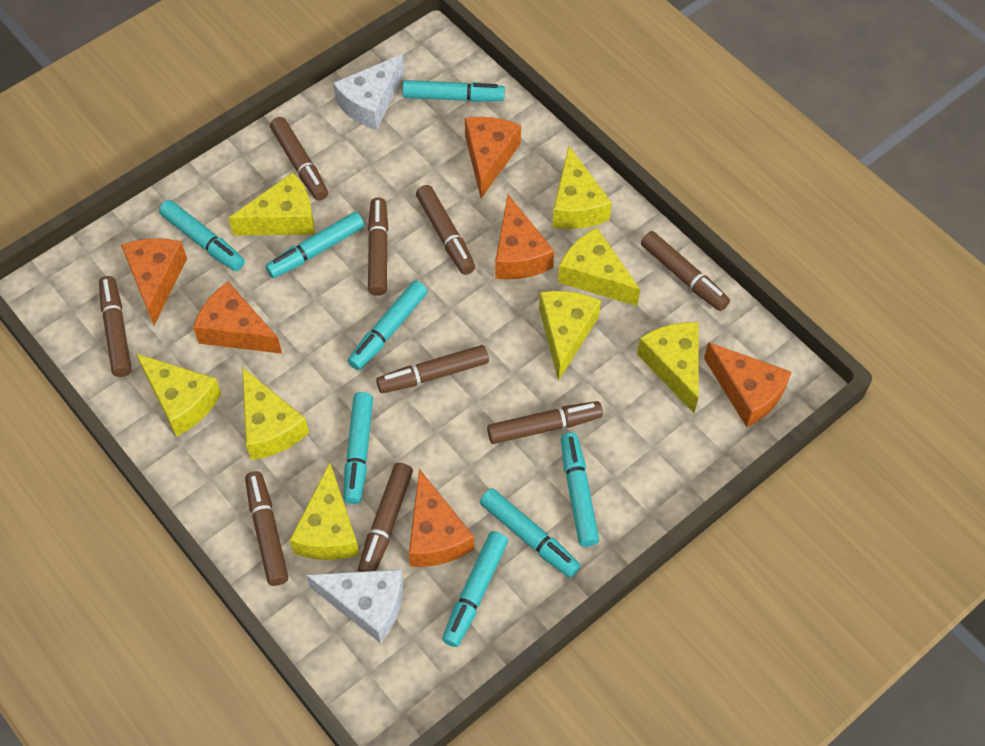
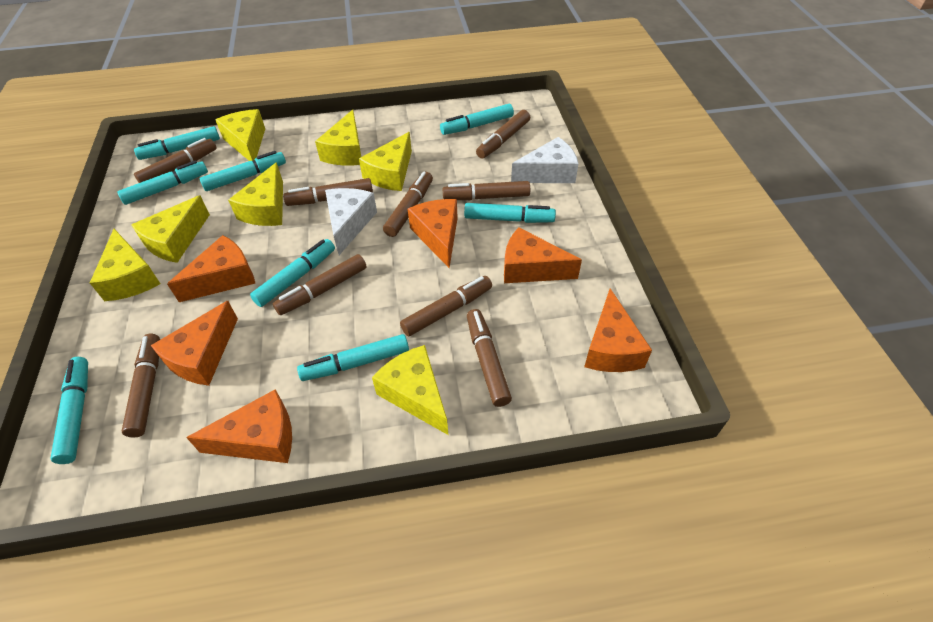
yellow cheese: [136,354,221,437] [229,172,315,236] [242,367,309,460] [289,463,360,560] [539,291,601,381] [552,146,612,229] [558,228,640,306] [637,322,698,413] = 8 -> [90,229,161,301] [131,195,210,263] [216,109,265,161] [228,162,283,226] [315,110,361,166] [359,132,412,191] [372,345,448,435] = 7

